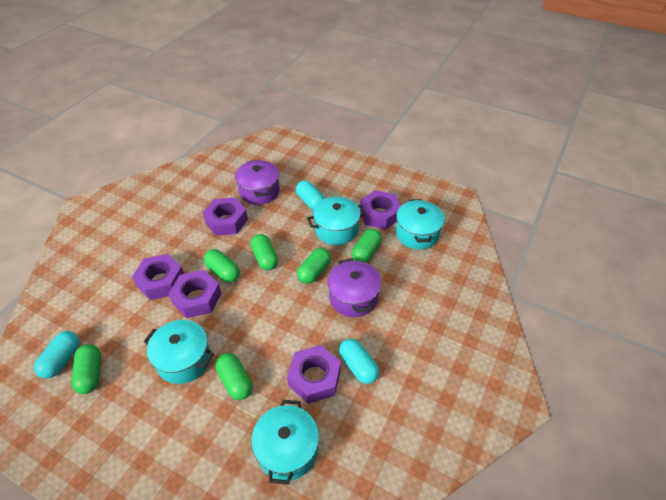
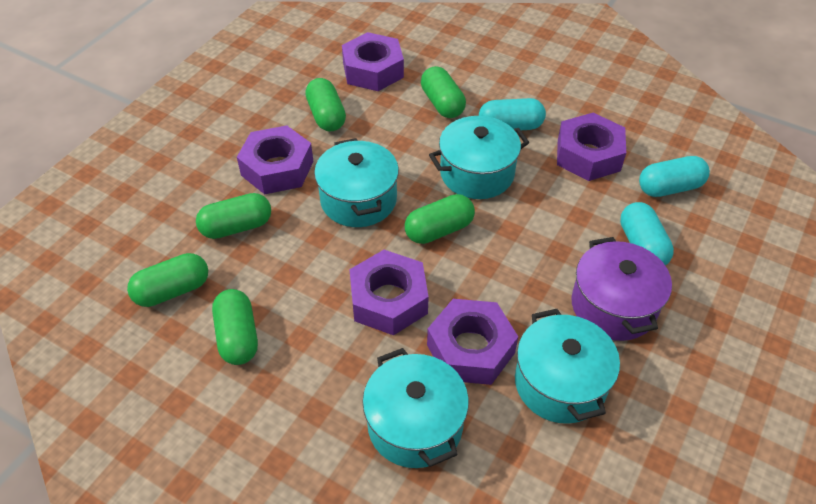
purple pot: [235,160,280,205] [328,258,381,317] = 2 -> [571,237,672,341] = 1

